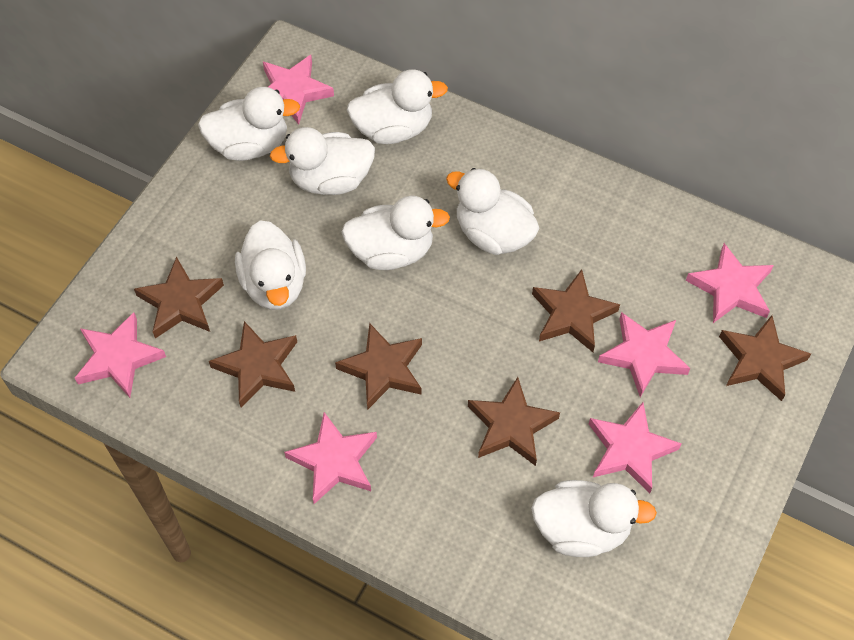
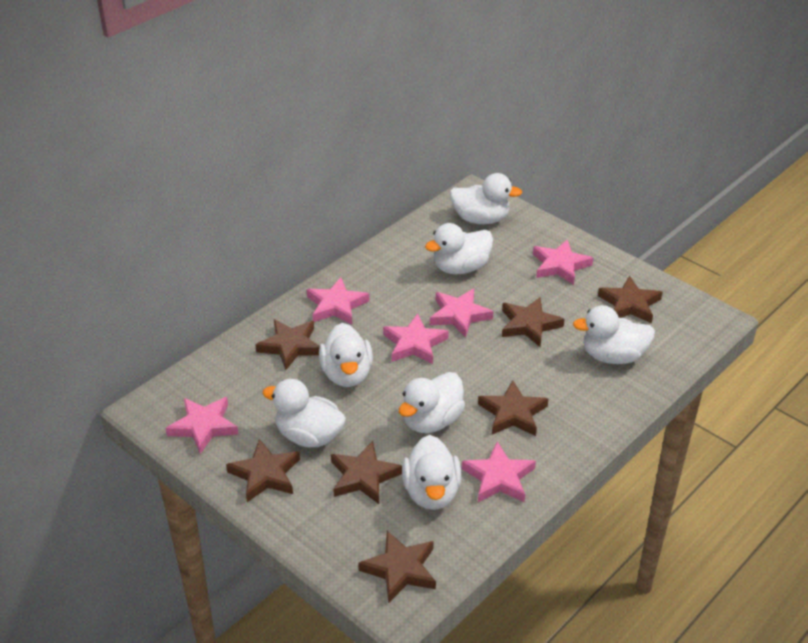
brown star: [134,257,224,338] [209,321,297,408] [335,323,422,410] [468,377,560,466] [532,269,620,352] [719,315,811,401] = 6 -> [226,439,300,502] [255,319,320,370] [331,441,402,504] [358,531,436,604] [478,380,548,436] [502,297,564,347] [598,276,663,323] = 7

